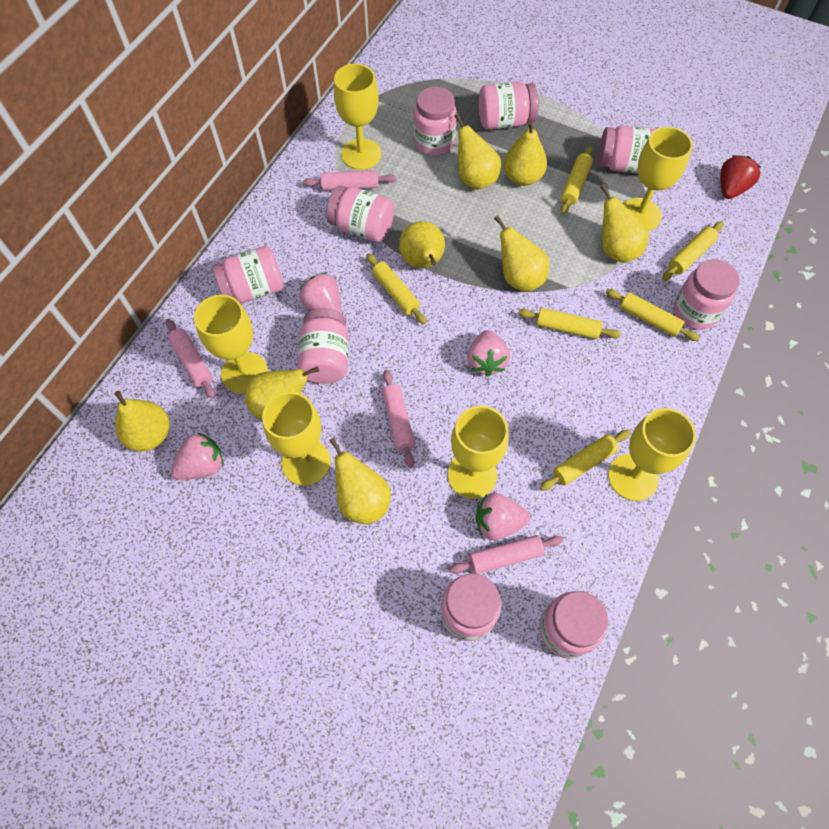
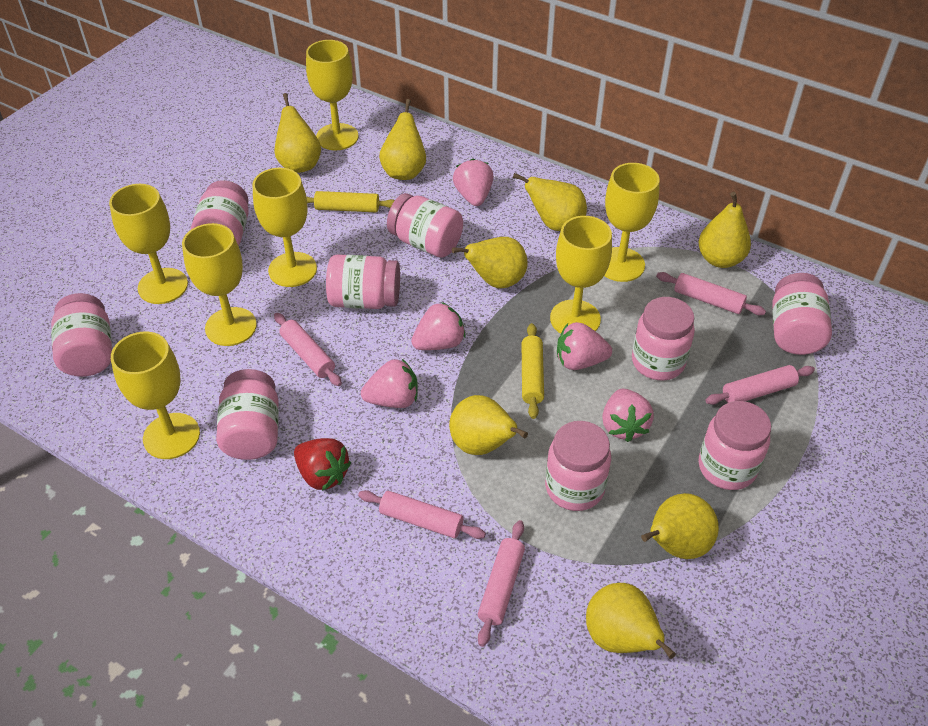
pink rolling pin: [166,319,215,399] [303,170,396,190] [382,370,415,468] [449,535,564,574] = 4 -> [274,313,342,386] [358,490,486,539] [478,520,525,647] [656,272,766,315] [705,365,815,405] = 5
pink strawberry: [171,432,224,480] [300,272,341,313] [467,330,510,377] [476,493,530,540] = 4 -> [361,359,418,408] [411,302,466,350] [453,159,494,206] [557,322,612,370] [602,388,654,442] = 5
yellow goblet: [194,295,268,394] [262,392,331,486] [334,64,381,170] [448,406,509,499] [608,408,696,501] [623,127,693,231] = 6 -> [109,184,188,304] [111,332,200,459] [182,223,257,346] [252,168,317,287] [306,40,359,151] [550,216,612,333] [604,163,660,282] = 7
yellow rolling pin: [366,253,427,324] [518,308,621,339] [540,430,631,491] [561,145,593,214] [606,289,700,341] [662,221,724,281] = 6 -> [306,191,395,212] [522,323,544,419] = 2

